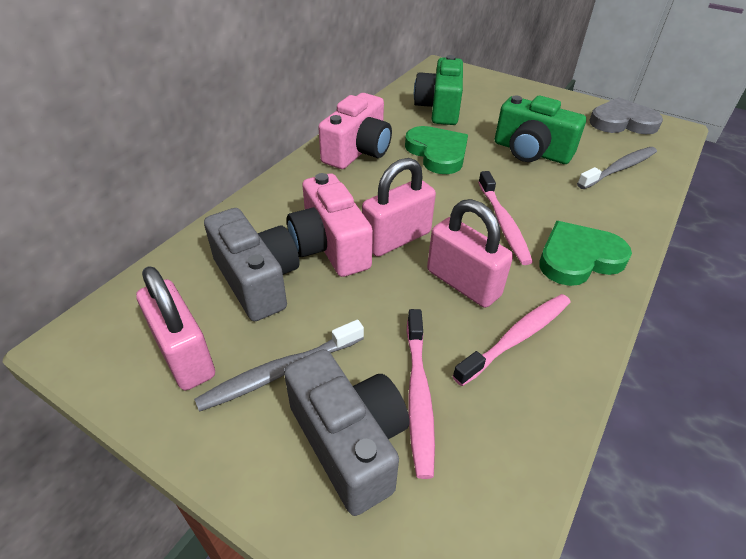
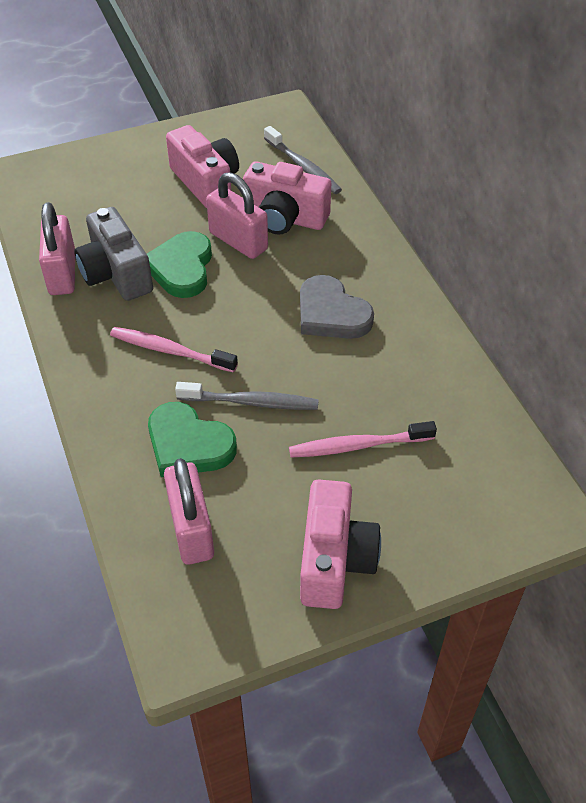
green camera: [414,55,463,125] [495,96,586,164] = 2 -> none = 0
grey camera: [204,208,300,321] [284,349,409,516] = 2 -> [74,207,153,301] = 1
pink camera: [287,173,373,277] [318,93,392,169] = 2 -> [166,125,239,208] [243,161,331,235] [300,479,381,609] = 3
pink toothbrush: [406,309,435,479] [453,294,571,386] [478,171,533,265] = 3 -> [110,327,238,373] [289,421,437,458] = 2

